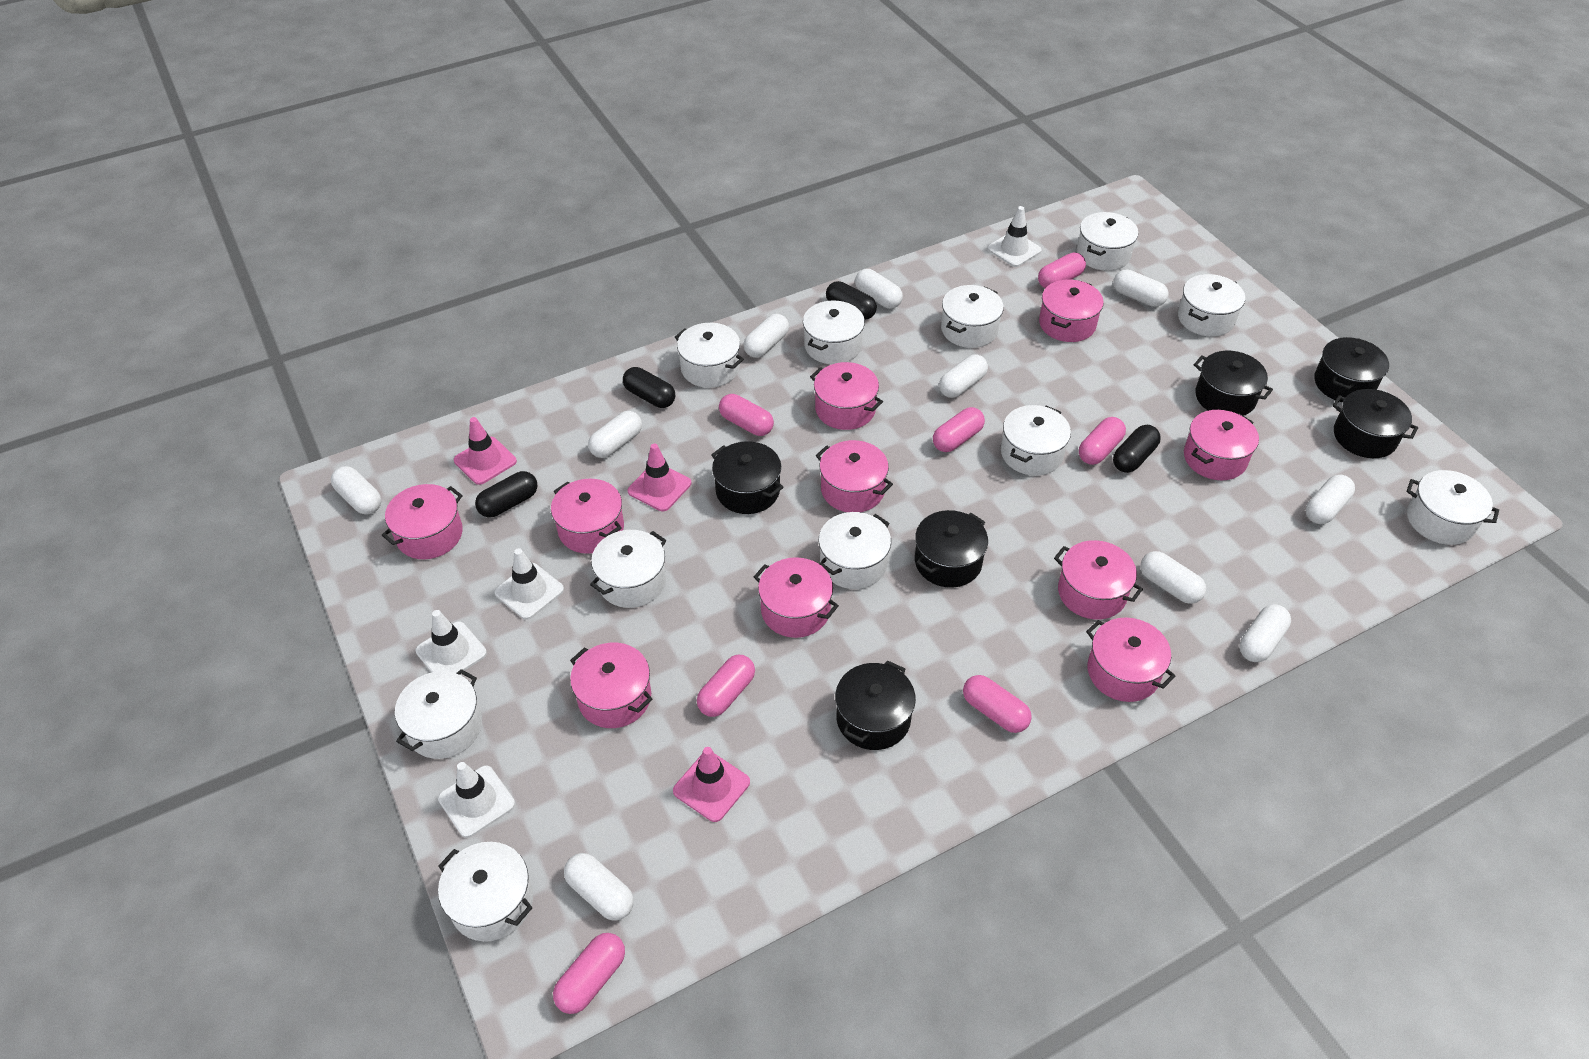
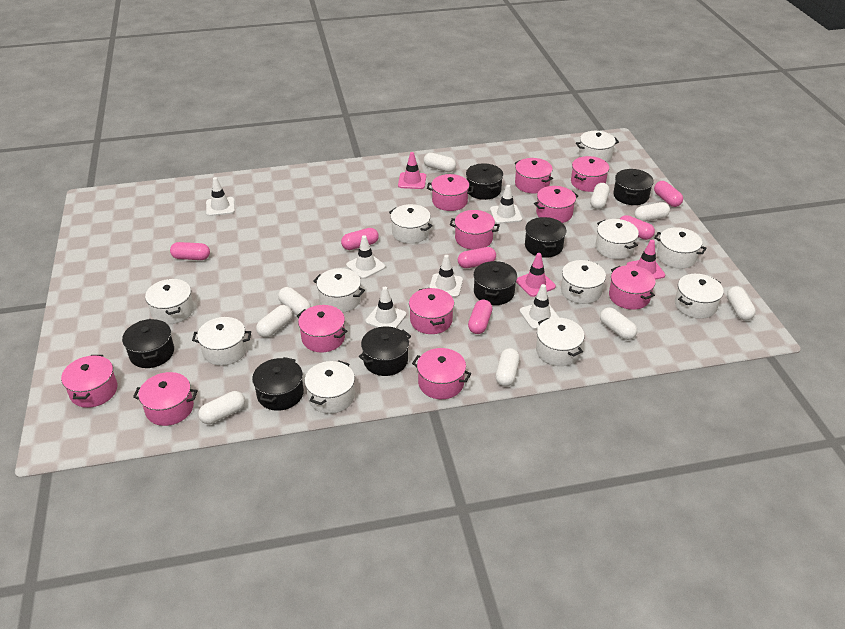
black capsule: [475,471,537,517] [623,367,675,408] [826,281,877,320] [1113,425,1161,473] = 4 -> none = 0
black pot: [711,441,783,514] [835,661,916,750] [915,510,988,588] [1194,351,1273,416] [1314,337,1389,402] [1333,389,1418,458] = 6 -> [122,319,174,368] [252,357,304,411] [359,326,411,376] [466,163,503,200] [474,261,517,305] [525,217,566,258] [613,169,654,205] = 7
pink capsule: [553,933,625,1014] [697,655,755,717] [719,394,774,436] [933,407,985,452] [963,675,1032,733] [1038,252,1086,288] [1079,417,1126,465] = 7 -> [170,242,210,260] [341,228,379,250] [458,247,496,268] [468,300,492,334] [620,215,655,240] [654,181,683,207] = 6
pink pot: [382,484,463,559] [551,479,624,554] [570,643,652,728] [754,557,839,638] [810,362,883,430] [816,440,893,512] [1039,280,1104,342] [1054,540,1143,620] [1086,618,1176,702] [1184,410,1259,480] = 10 -> [61,355,118,408] [133,372,198,426] [297,305,348,353] [409,288,454,334] [412,348,471,399] [427,174,474,211] [450,210,500,250] [515,158,553,194] [534,186,578,223] [571,156,609,192] [609,265,656,310] = 11
white capsule: [331,466,381,515] [564,853,634,921] [588,411,642,458] [744,314,789,358] [855,269,903,309] [939,354,988,398] [1113,269,1168,307] [1140,551,1206,604] [1240,604,1291,662] [1306,475,1355,524] = 10 -> [198,391,245,424] [256,305,293,337] [278,287,311,315] [424,153,456,172] [496,348,520,386] [590,183,610,209] [600,307,637,340] [634,202,670,222] [727,286,756,321] = 9
white traffic cone: [415,610,487,673] [438,762,515,838] [494,548,564,620] [987,206,1042,267] = 4 -> [206,177,235,216] [346,235,385,279] [366,287,406,328] [429,255,463,297] [490,185,522,224] [519,284,559,329] = 6

